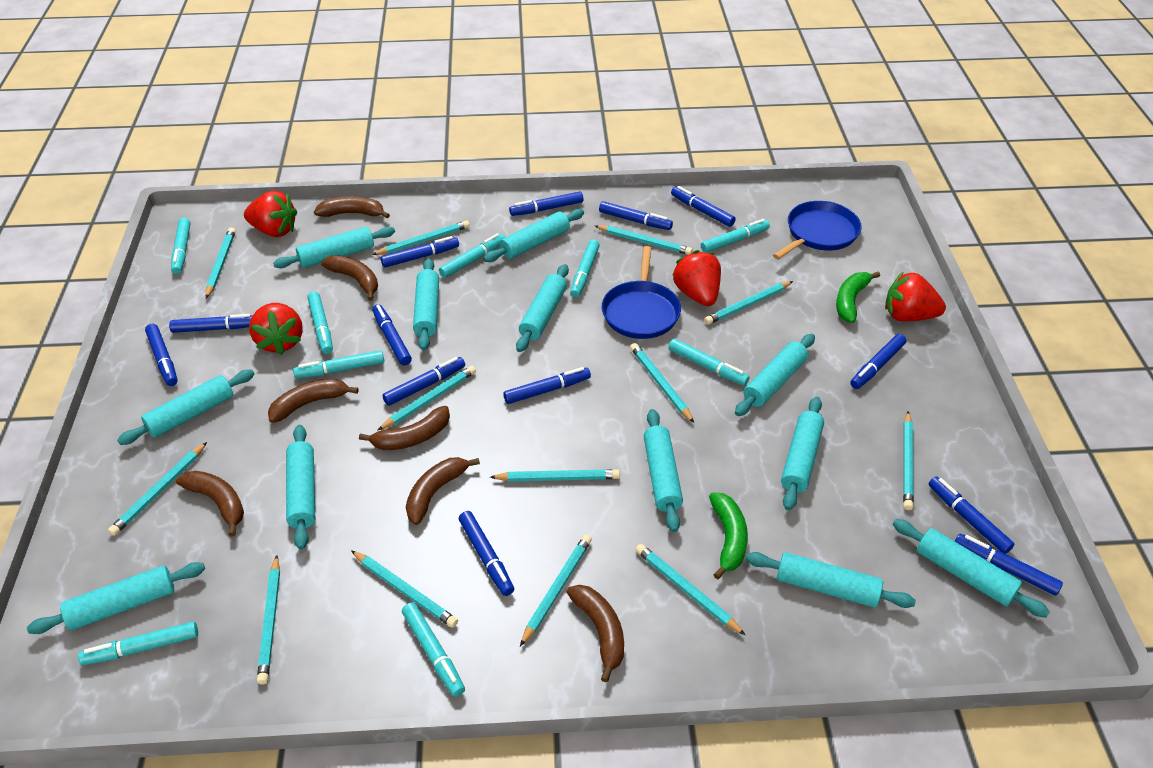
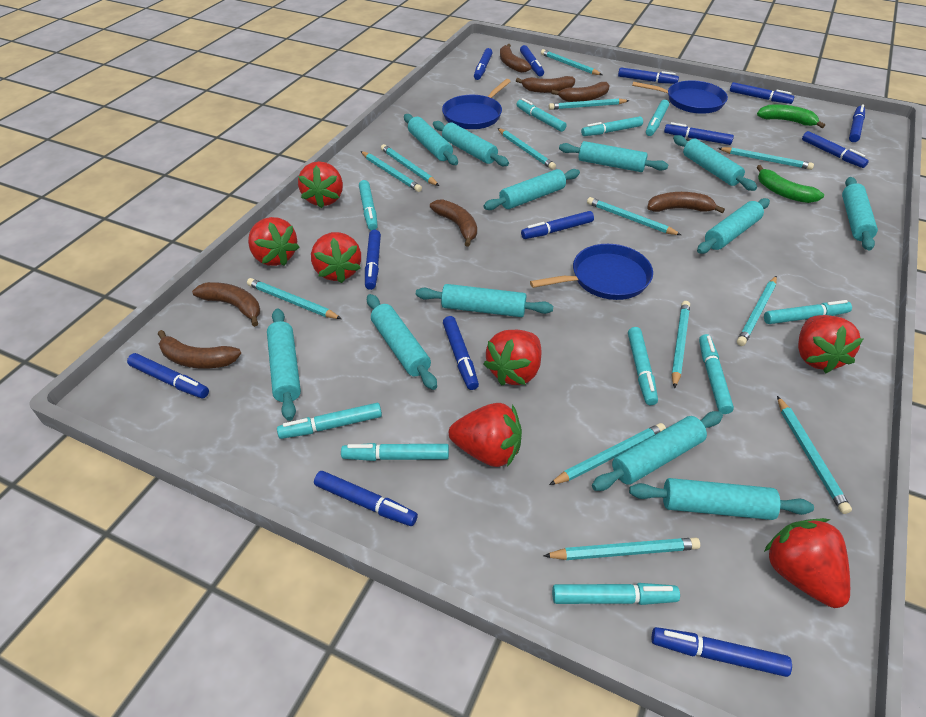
blue pan: [602,246,681,339] [773,201,862,260] = 2 -> [442,79,511,129] [530,244,653,300] [632,80,728,114] = 3
red strawberry: [244,191,297,237] [249,303,303,355] [672,250,721,306] [885,271,946,321] = 4 -> [248,217,299,266] [298,161,343,208] [311,232,361,283] [449,403,522,467] [484,330,542,386] [764,518,850,608] [798,315,863,374] = 7
turquoise marker: [78,621,198,665] [171,218,191,274] [293,350,384,379] [307,291,333,354] [402,602,465,697] [439,233,505,278] [570,240,600,298] [668,339,749,386] [701,219,770,253] = 9 -> [277,403,382,439] [341,443,449,461] [359,180,378,230] [516,98,567,132] [552,583,680,605] [581,116,643,136] [628,327,658,405] [646,100,669,136] [699,334,734,414] [764,300,852,324] = 10

